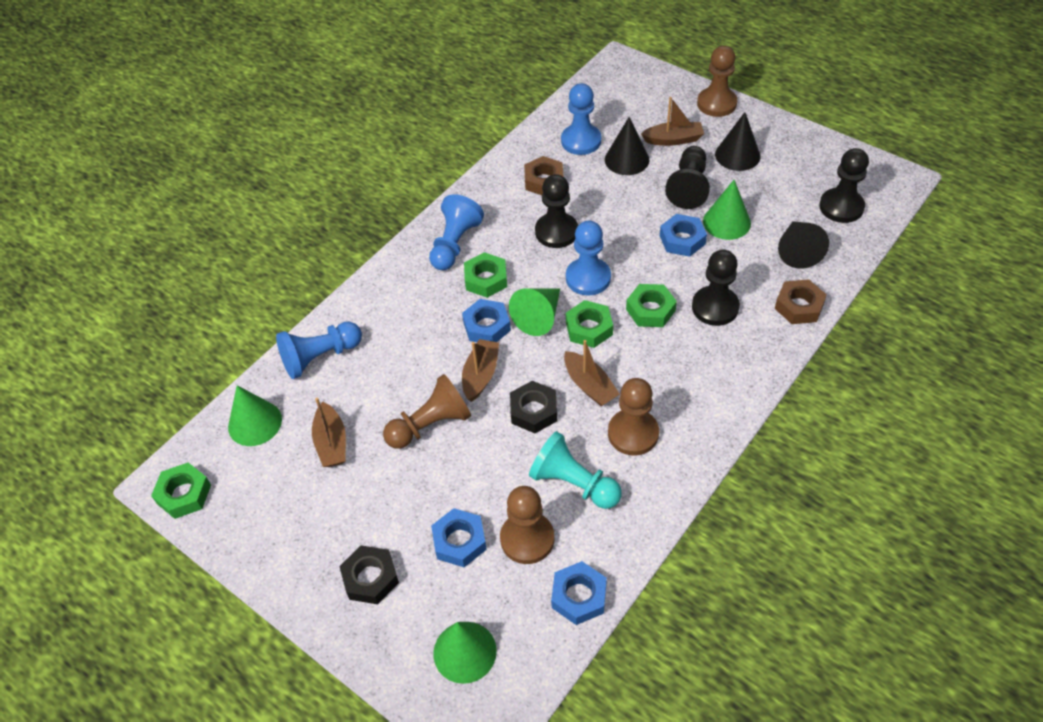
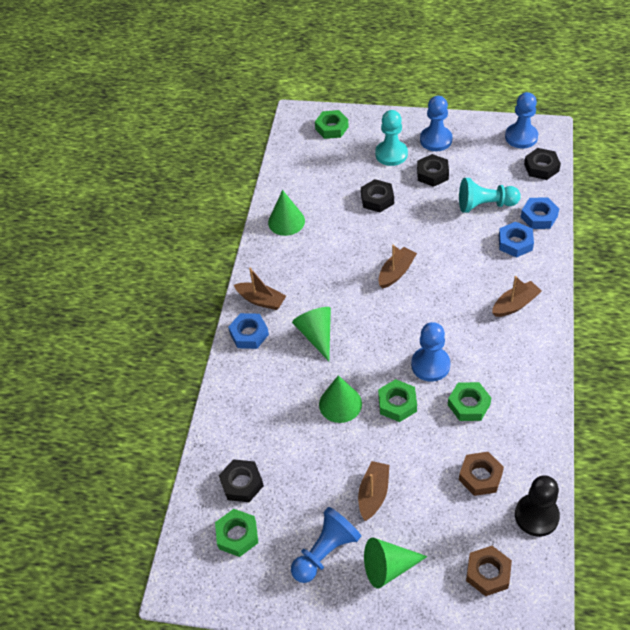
black cone: [605,117,650,175] [715,112,760,171] [778,221,829,269] = 3 -> none = 0
black nut: [339,546,399,604] [510,381,557,433] = 2 -> [219,459,264,502] [361,179,394,212] [417,154,449,187] [524,148,561,180] = 4
black pawn: [535,174,578,248] [665,146,710,209] [692,250,740,326] [819,148,869,223] = 4 -> [515,475,560,537] = 1
blue nut: [431,508,487,567] [462,299,511,342] [551,561,607,625] [660,214,707,257] = 4 -> [228,313,269,349] [499,222,534,258] [521,197,559,229] = 3
brown pawn: [383,374,471,449] [500,486,554,564] [608,378,659,456] [697,46,737,117] = 4 -> none = 0
turquoise pawn: [529,431,622,509] = 1 -> [375,110,408,166] [459,178,521,213] = 2

